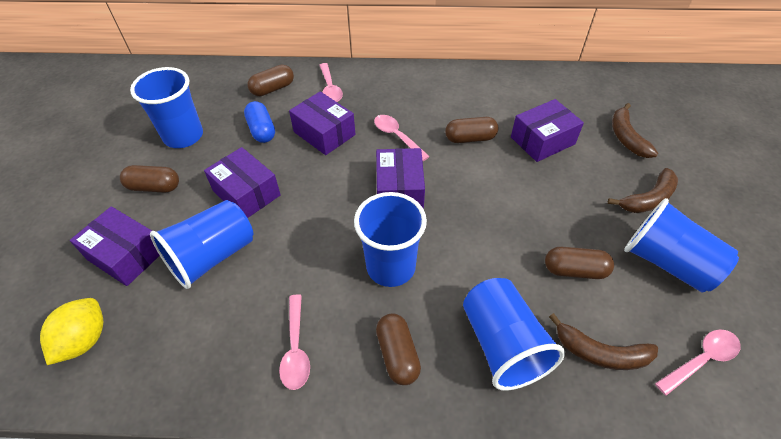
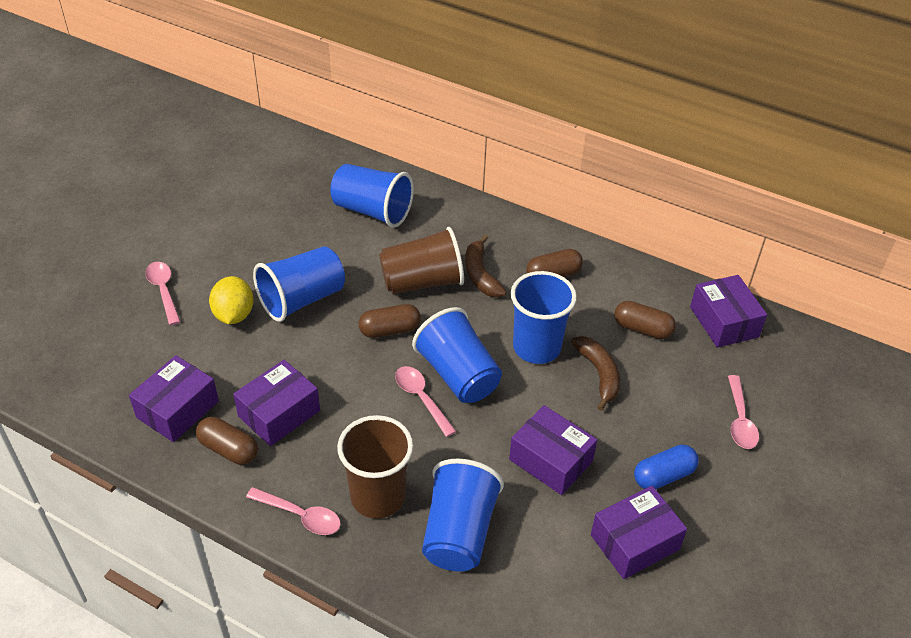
brown banana: [549,313,658,370] [608,168,678,213] [612,103,658,158] = 3 -> [465,235,506,297] [571,336,620,411] = 2
brown capsule: [120,165,179,193] [248,65,294,96] [376,313,421,385] [445,117,498,143] [545,247,614,279] = 5 -> [196,417,258,465] [359,304,421,338] [526,249,583,277] [614,301,676,339] = 4
brown cup: none = 0 -> [337,415,413,519] [379,227,464,294] = 2

